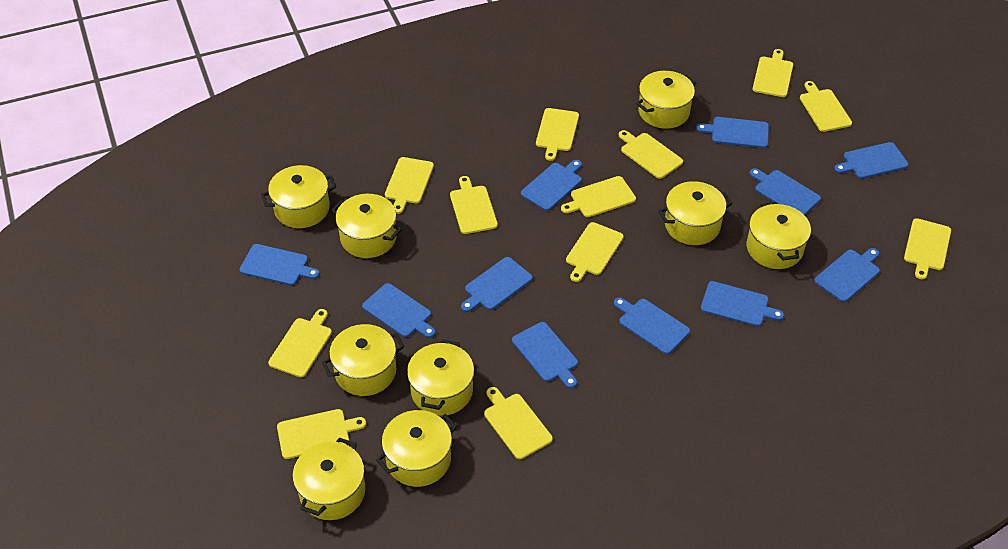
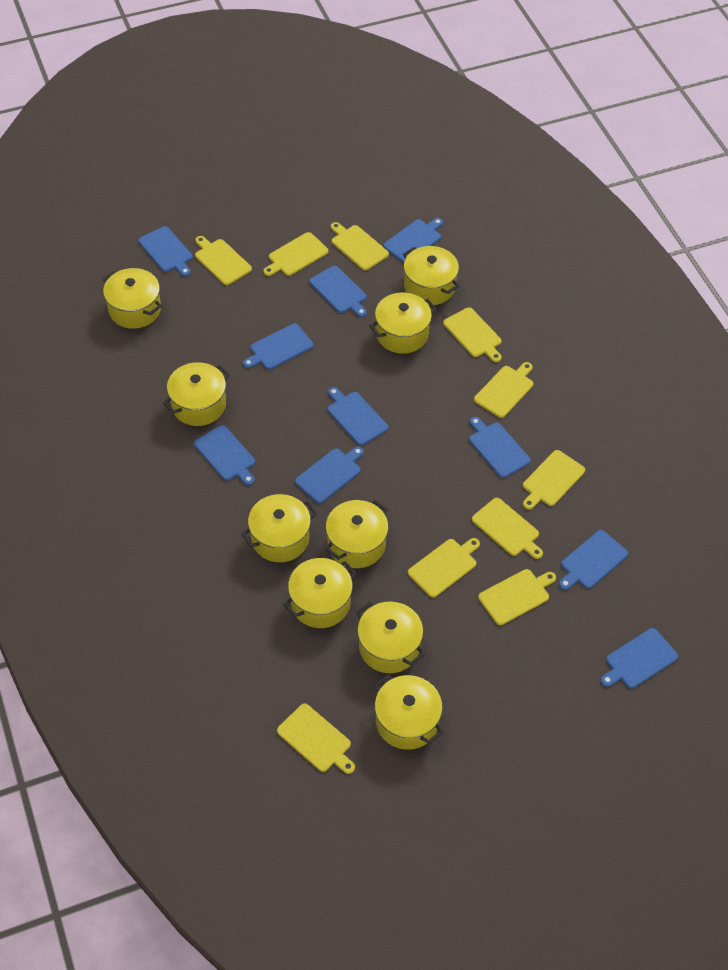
blue cutting board: [240,244,320,285] [362,283,436,338] [461,257,533,312] [512,322,578,388] [521,160,582,211] [614,297,690,354] [696,117,769,148] [701,281,784,326] [750,168,821,215] [814,248,880,302] [834,142,909,179] = 11 -> [138,226,193,277] [194,425,255,485] [243,323,314,370] [295,447,364,503] [309,266,367,317] [328,387,388,446] [383,218,443,263] [469,417,531,478] [559,530,628,590] [600,628,678,688] = 10
yellow cutting board: [268,309,332,377] [277,409,366,459] [385,157,434,214] [450,176,498,234] [484,387,553,459] [536,108,579,161] [561,176,636,217] [566,222,624,282] [619,130,683,179] [753,49,793,97] [800,81,852,132] [904,218,951,279] = 12 -> [195,236,252,285] [263,232,329,276] [277,703,355,774] [331,222,389,270] [408,538,480,597] [443,307,502,362] [472,498,543,559] [474,362,534,418] [478,569,556,625] [523,450,585,510] = 10

